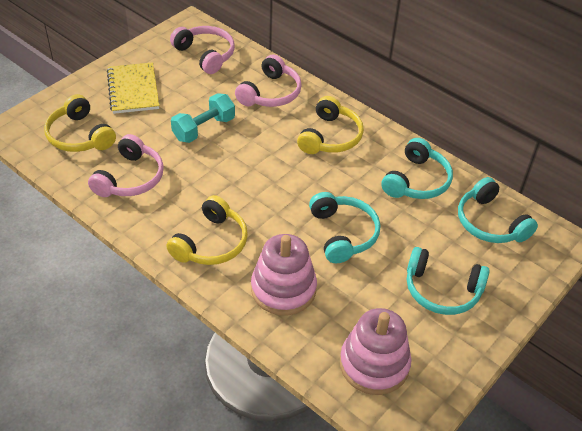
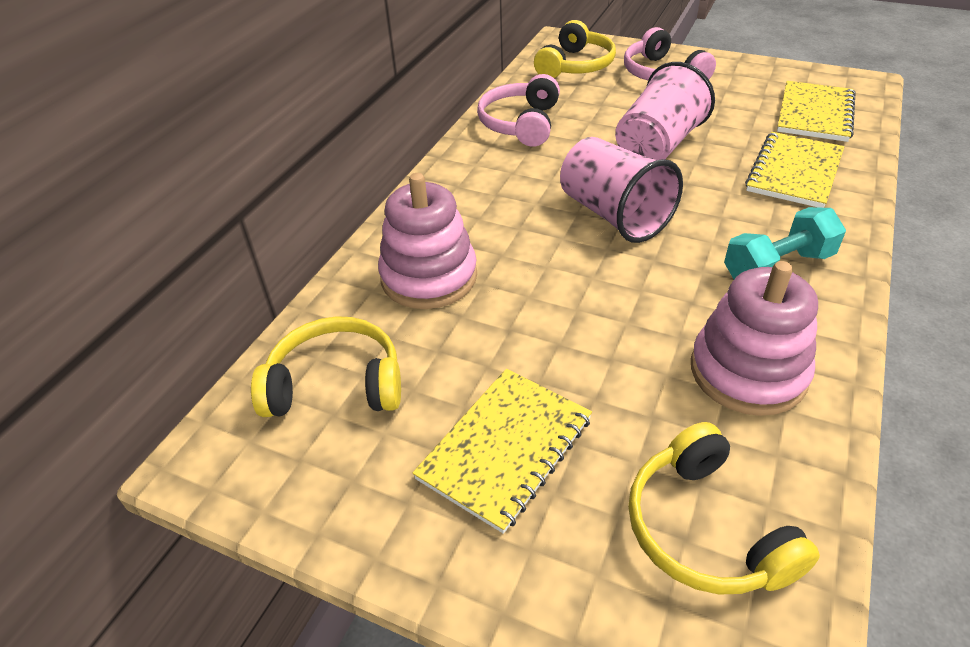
pink cup: none = 0 -> [560,137,683,243] [615,62,715,160] = 2
pink headphones: [88,134,164,197] [170,26,235,74] [235,55,302,107] = 3 -> [477,74,560,147] [624,27,716,80] = 2
turquoise headphones: [309,192,380,263] [381,138,453,199] [407,247,490,315] [458,177,538,243] = 4 -> none = 0
yellow notebook: [107,62,159,114] = 1 -> [412,369,592,534] [745,132,844,208] [777,81,856,142] = 3

